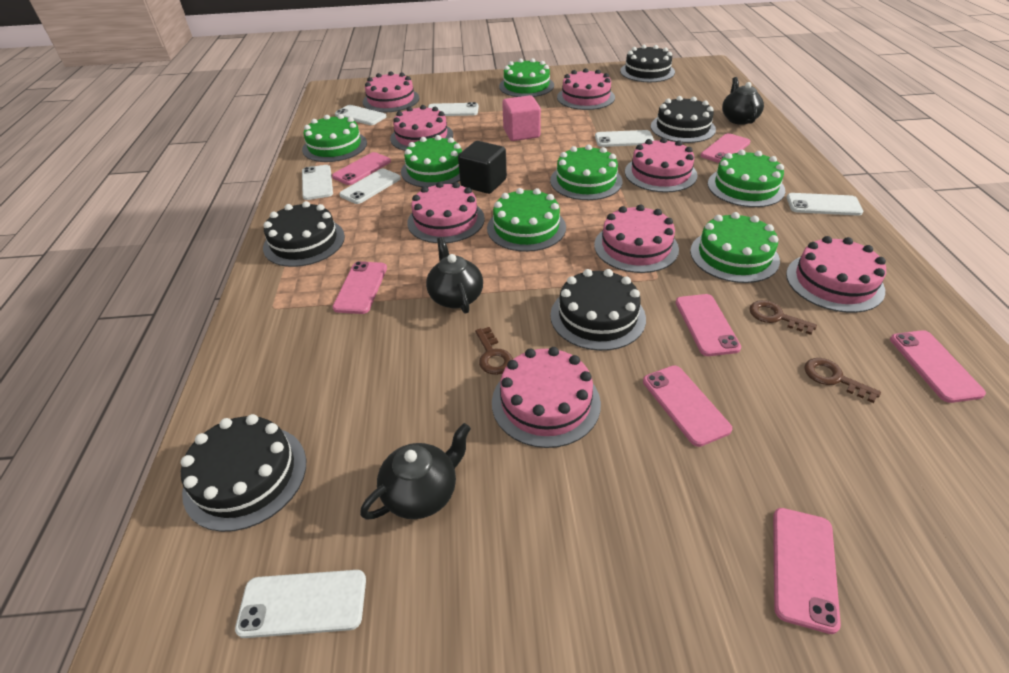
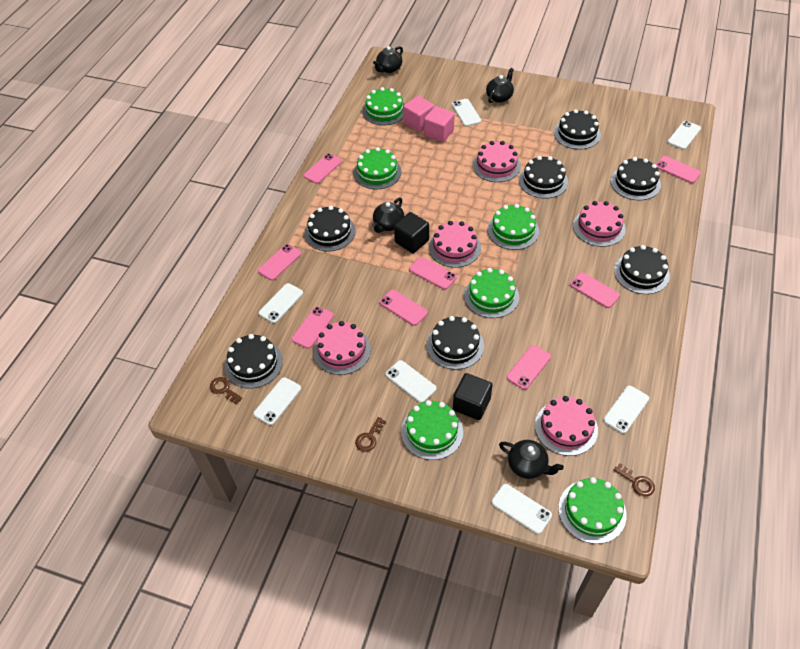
black cake: [181,414,306,532] [263,201,345,267] [550,269,646,351] [620,45,675,82] [651,96,716,143] = 5 -> [225,334,283,389] [304,206,356,251] [427,316,484,370] [519,156,568,199] [554,109,601,149] [611,157,661,200] [614,245,670,294] = 7
black cube: [458,141,507,194] = 1 -> [394,212,429,253] [453,373,492,420] = 2
black teapot: [360,423,471,520] [426,237,483,314] [722,77,764,125] = 3 -> [372,198,404,233] [373,46,403,73] [486,68,514,103] [499,440,564,479] = 4
green cake: [302,114,367,162] [401,135,462,188] [487,188,566,252] [499,58,554,97] [550,145,622,200] [690,212,780,283] [708,150,785,207] = 7 -> [354,147,401,189] [362,87,405,125] [401,400,463,460] [464,268,519,318] [487,204,539,250] [558,477,626,544] = 6
pink cake: [363,71,419,112] [390,105,453,151] [407,182,485,243] [492,347,601,448] [557,68,615,110] [594,205,679,273] [625,138,697,193] [786,236,886,313] = 8 -> [313,321,371,375] [429,221,481,268] [473,141,521,182] [535,396,598,456] [573,201,626,247] = 5
pink cube: [502,95,541,141] = 1 -> [403,96,434,132] [424,106,455,142] = 2
pink phone: [332,152,391,185] [333,261,387,314] [643,365,732,447] [676,294,741,356] [701,133,750,163] [773,508,841,634] [890,330,986,403] = 7 -> [258,244,301,281] [291,306,334,349] [304,153,342,184] [380,289,428,326] [409,257,457,290] [506,345,551,390] [570,272,620,308] [656,156,701,183] = 8

